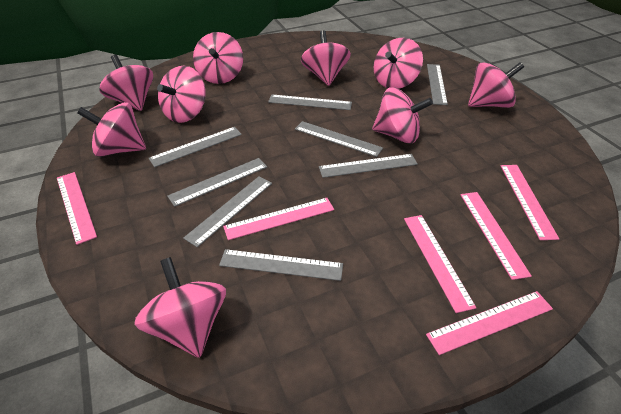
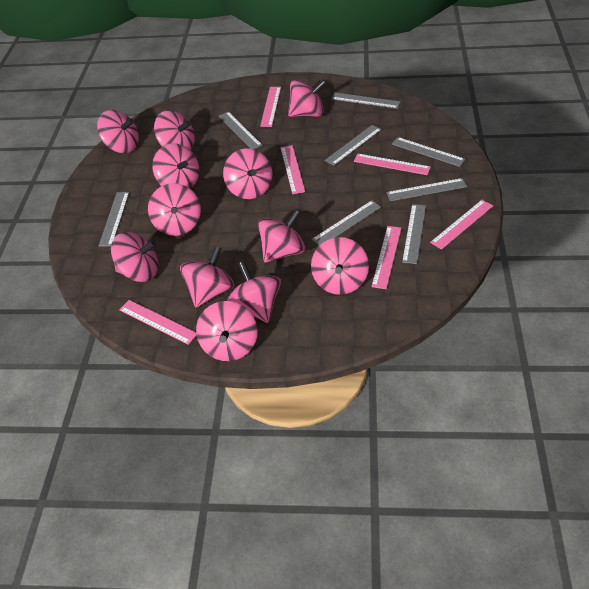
pink spinning top: [77,102,146,157] [99,54,153,111] [134,257,226,358] [157,66,206,123] [193,32,243,84] [301,30,351,86] [372,87,433,143] [374,38,423,89] [468,62,524,108] = 9 -> [97,110,139,153] [111,232,158,282] [148,183,201,236] [152,144,199,189] [154,110,195,150] [180,246,234,307] [196,301,258,361] [223,148,272,199] [227,261,281,323] [258,209,305,263] [288,79,326,117] [311,237,369,295] = 12

